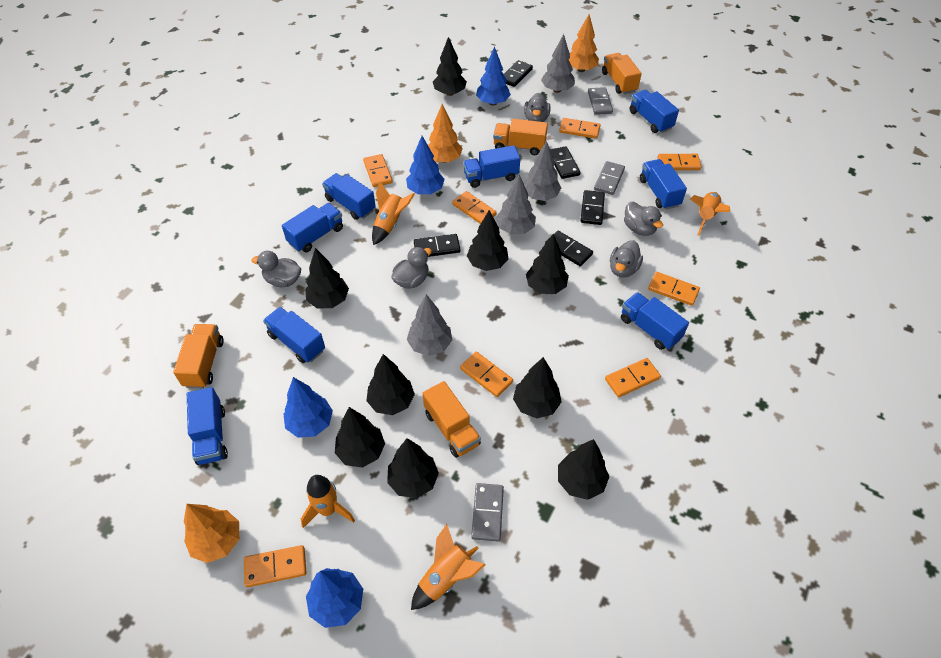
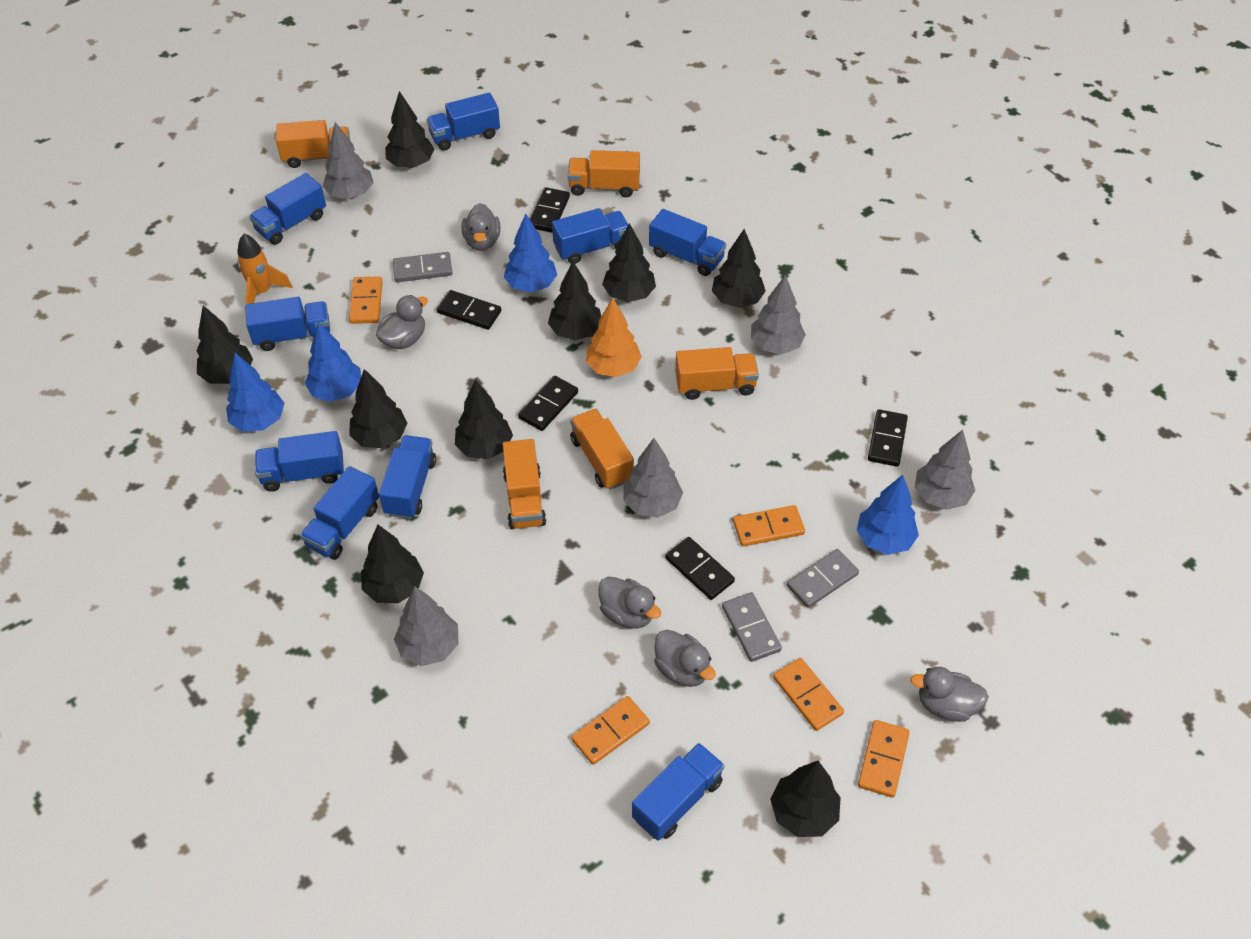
blue truck: [187,387,228,465] [263,307,325,363] [282,203,343,252] [322,173,376,220] [463,145,520,188] [621,292,689,350] [629,90,679,133] [640,159,687,210] = 8 -> [245,297,330,351] [249,173,326,244] [255,431,344,492] [300,466,379,560] [379,435,436,519] [427,92,500,151] [552,208,628,264] [632,743,725,841] [649,209,726,276] = 9
grey tree: [407,294,452,356] [496,174,536,234] [523,141,561,201] [541,34,575,93] = 4 -> [323,122,374,199] [394,586,458,666] [623,438,683,518] [751,275,806,354] [915,430,975,510] = 5
orange domino: [244,545,307,587] [363,154,393,187] [452,191,496,224] [460,352,513,397] [559,118,601,139] [605,358,661,397] [648,272,700,306] [658,154,701,170] = 8 -> [349,276,383,324] [571,696,650,765] [733,505,805,547] [773,658,844,731] [858,720,910,798] = 5
orange rocket: [301,475,355,528] [372,181,415,245] [411,524,486,610] [690,192,730,236] = 4 -> [237,234,293,304] = 1
orange tree: [184,504,239,563] [428,104,463,163] [568,15,599,72] = 3 -> [586,298,642,377] = 1
orange truck: [173,324,224,388] [422,381,481,458] [493,119,548,155] [602,53,642,94] = 4 -> [276,120,350,168] [503,439,546,529] [568,150,640,197] [570,409,634,490] [675,347,759,400] = 5

